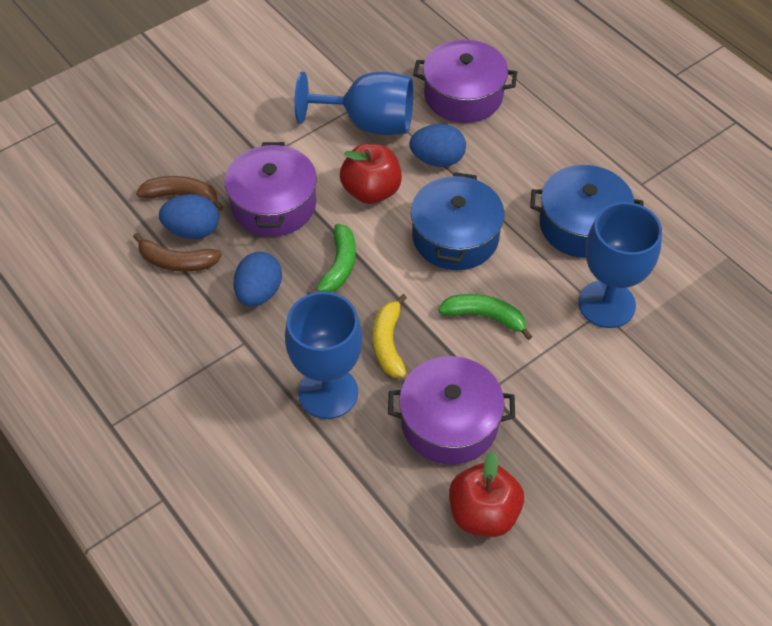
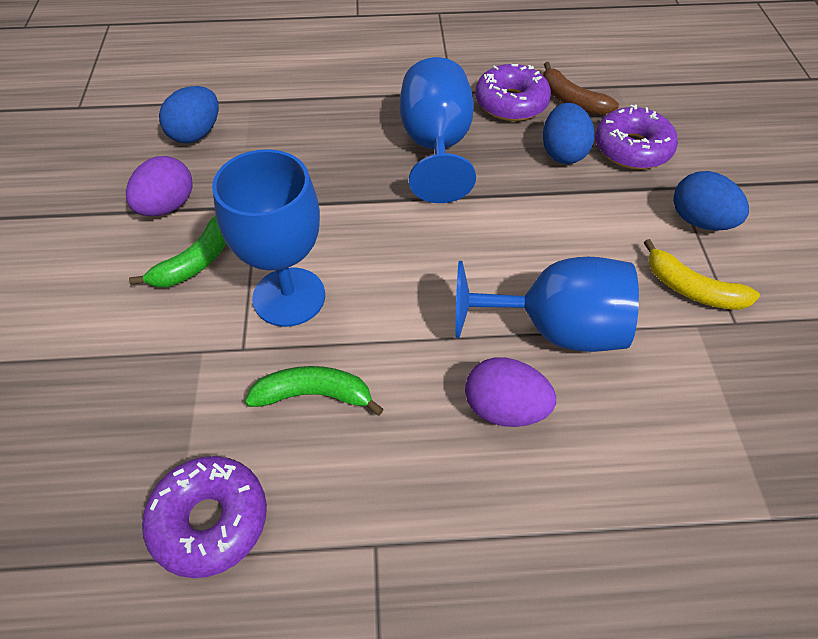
blue pot: [411,172,505,270] [530,165,643,258] = 2 -> none = 0
brown banana: [133,233,222,272] [136,176,224,211] = 2 -> [543,62,619,115] = 1
purple donut: none = 0 -> [142,456,267,578] [475,64,551,121] [595,105,678,169] = 3
purple egg: none = 0 -> [126,156,193,216] [465,357,556,427] = 2
purple pot: [225,142,317,237] [388,356,515,465] [413,39,517,123] = 3 -> none = 0
red apple: [340,144,402,204] [449,452,524,537] = 2 -> none = 0

